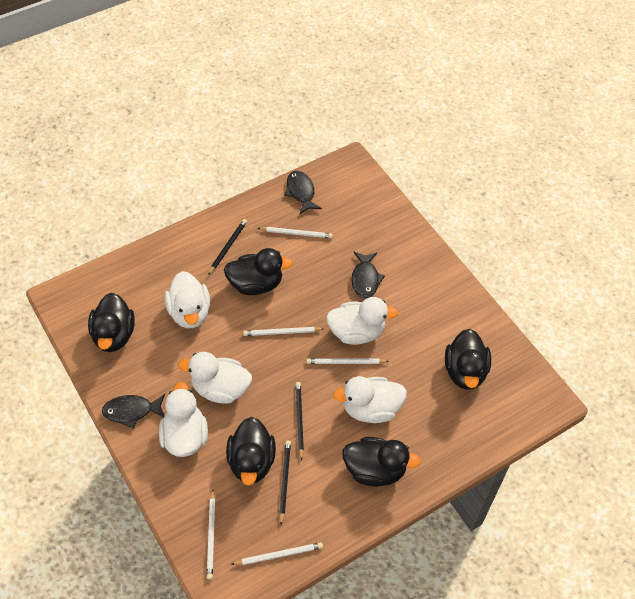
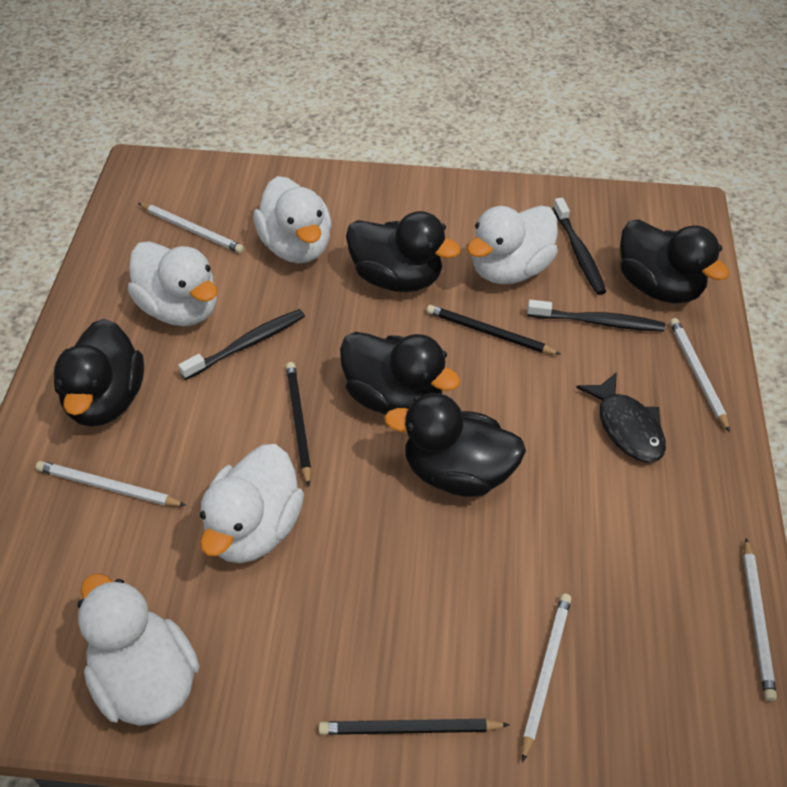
black fish: [102,394,165,429] [285,171,322,214] [351,252,385,298] = 3 -> [576,372,666,462] = 1
black toothbrush: none = 0 -> [178,309,305,380] [527,300,665,332] [553,198,606,295] = 3

